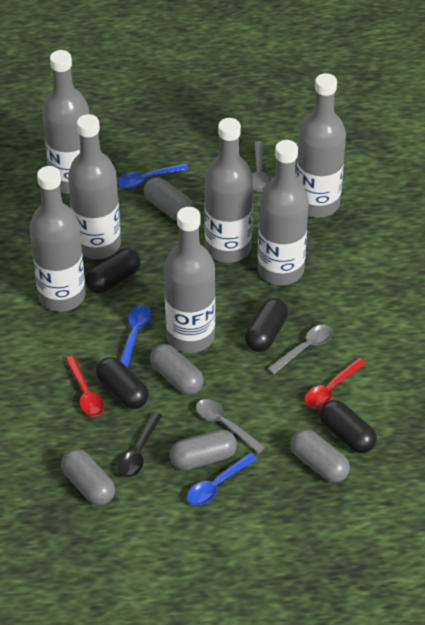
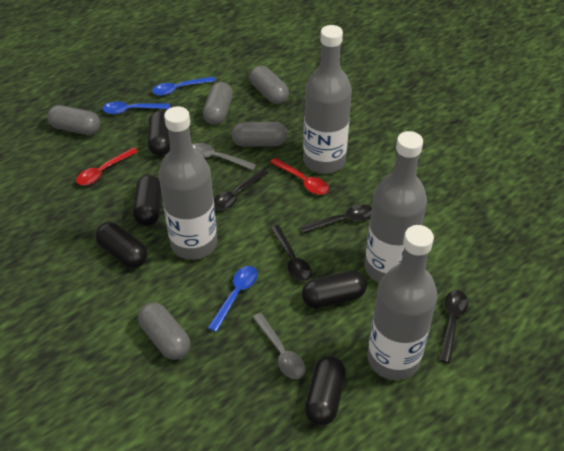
black capsule: [85,248,141,294] [96,357,149,409] [245,298,288,352] [319,400,377,453] = 4 -> [95,222,148,268] [133,175,162,226] [148,110,170,156] [302,270,367,309] [305,356,346,426] = 5
black spoon: [118,412,162,478] = 1 -> [214,169,269,210] [270,225,312,282] [300,204,372,233] [439,290,468,363] = 4
grey bottle: [30,166,86,312] [42,50,89,194] [68,114,121,259] [164,207,215,353] [204,118,253,263] [258,140,309,285] [296,73,346,218] = 7 -> [159,106,217,260] [303,25,352,174] [365,131,427,283] [368,225,437,380] = 4
grey spoon: [196,399,265,454] [252,141,269,191] [267,325,333,374] = 3 -> [192,143,256,170] [252,313,306,379] = 2

